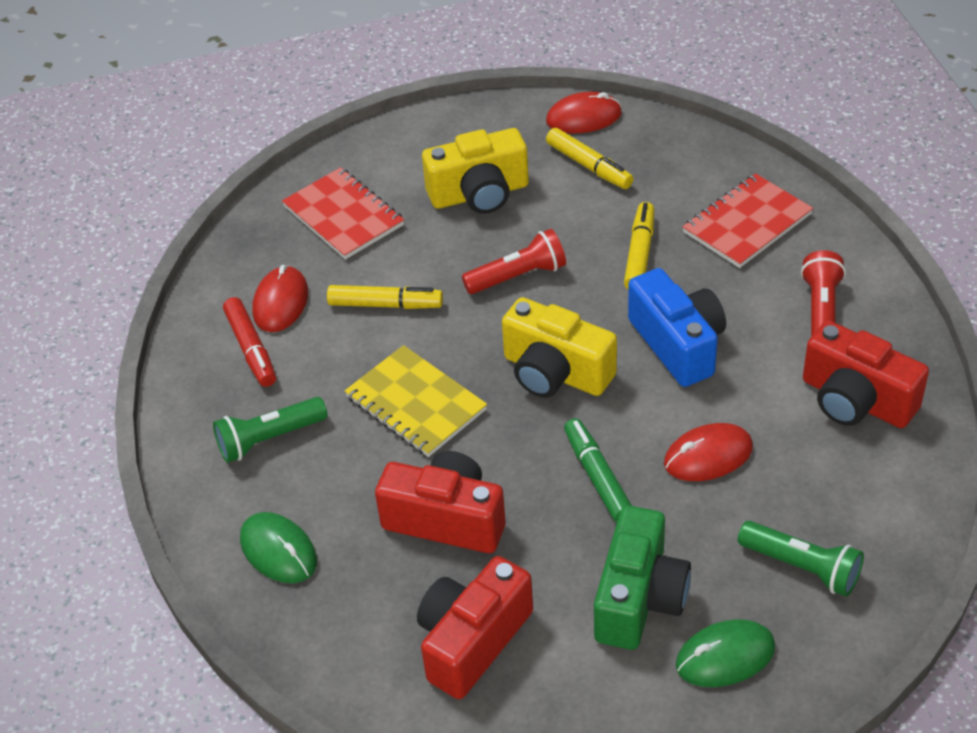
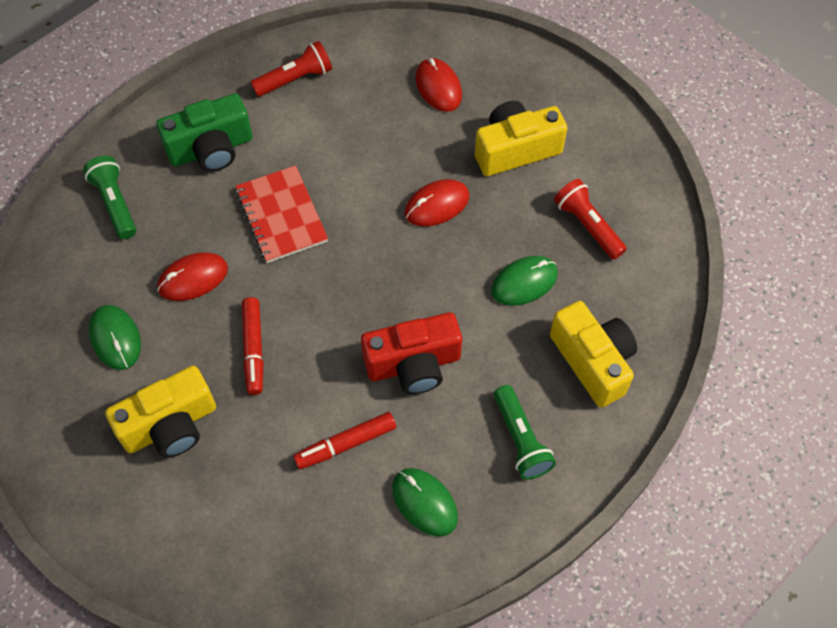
blue camera: [628,268,726,387] = 1 -> none = 0
green marker: [564,418,632,522] = 1 -> none = 0
green mouse: [240,512,317,583] [676,619,775,687] = 2 -> [89,305,141,370] [392,468,458,536] [491,256,558,306] = 3
red camera: [375,451,506,553] [417,556,533,699] [803,320,929,428] = 3 -> [361,312,462,394] = 1
red marker: [223,297,276,387] = 1 -> [242,297,264,395] [293,412,396,469] = 2
red notebook: [282,167,404,259] [682,173,813,268] = 2 -> [236,165,328,263] = 1
yellow camera: [422,128,529,214] [502,297,617,398] = 2 -> [105,366,216,458] [475,101,568,176] [550,301,637,407] = 3
yellow marker: [327,285,443,309] [546,128,634,189] [624,202,654,289] = 3 -> none = 0
yellow notebook: [345,345,487,457] = 1 -> none = 0

